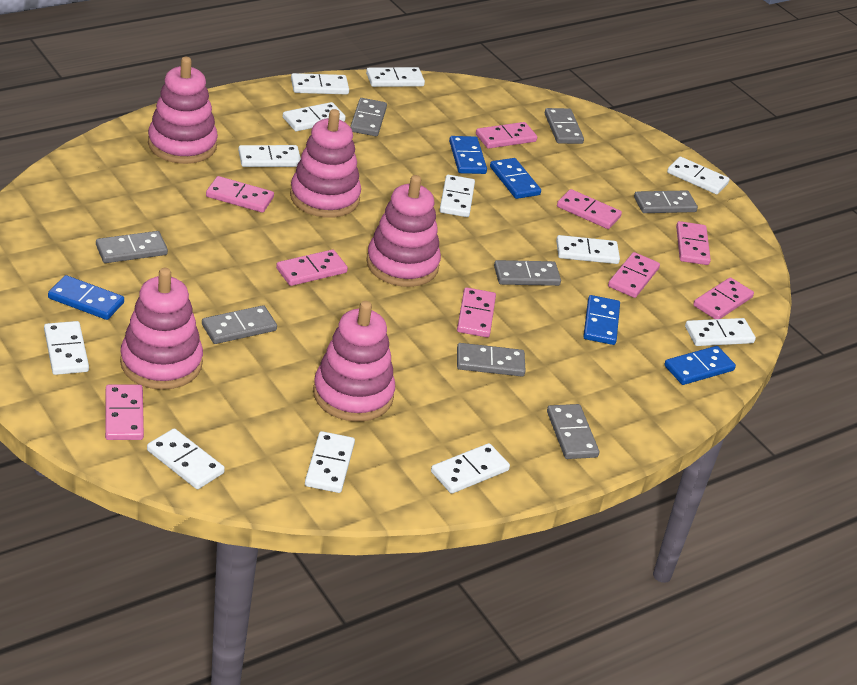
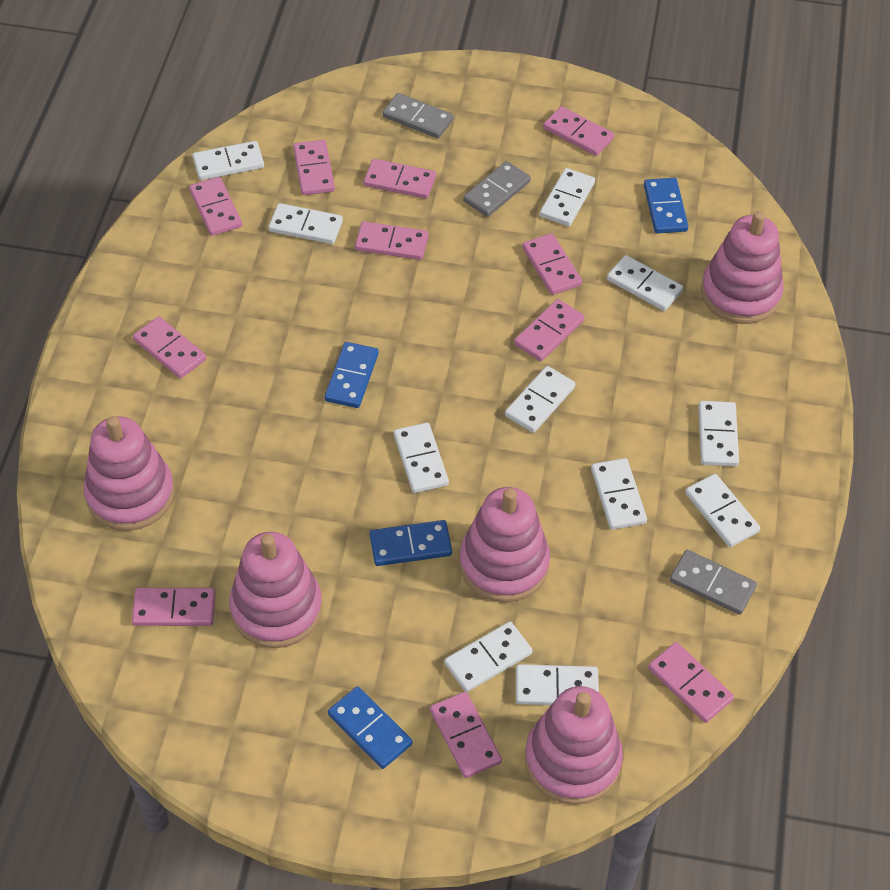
blue domino: [48,275,124,320] [449,136,487,174] [490,158,541,199] [583,295,620,345] [664,346,736,385] = 5 -> [324,342,379,408] [328,686,413,769] [370,520,452,566] [644,178,688,234] = 4
grey domino: [96,231,168,263] [202,305,277,344] [350,98,387,136] [457,343,526,376] [494,260,561,286] [545,108,584,144] [547,404,599,459] [634,190,698,213] = 8 -> [382,93,453,138] [463,161,531,217] [670,550,757,615] = 3
pink domino: [105,385,144,440] [206,176,274,213] [276,249,348,286] [457,287,496,337] [476,122,537,149] [557,189,622,229] [608,252,660,298] [676,221,711,265] [693,277,754,319] = 9 -> [132,588,216,626] [133,316,206,379] [189,177,242,236] [293,140,335,195] [355,221,428,260] [364,159,436,199] [430,692,502,778] [514,299,584,362] [522,233,582,295] [543,106,614,156] [648,642,734,723] = 11
white domino: [44,321,89,375] [147,428,225,489] [238,145,301,167] [283,102,346,131] [291,73,349,94] [305,431,355,493] [366,67,425,87] [431,443,510,494] [440,175,475,217] [556,235,620,264] [667,157,730,194] [685,318,756,346] = 12 -> [193,141,264,180] [269,203,343,244] [394,423,449,493] [444,621,532,692] [505,366,575,433] [516,664,599,705] [540,168,595,226] [591,458,647,530] [607,255,683,311] [685,474,760,547] [698,401,739,467] = 11

